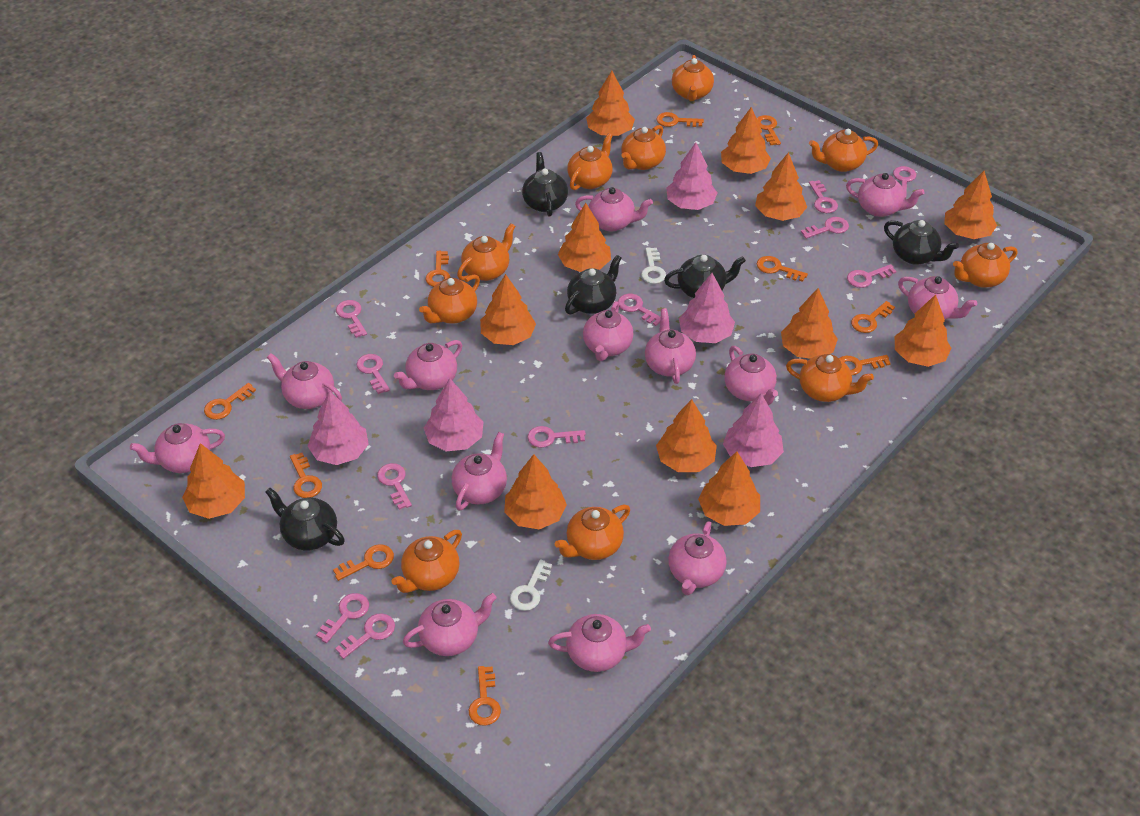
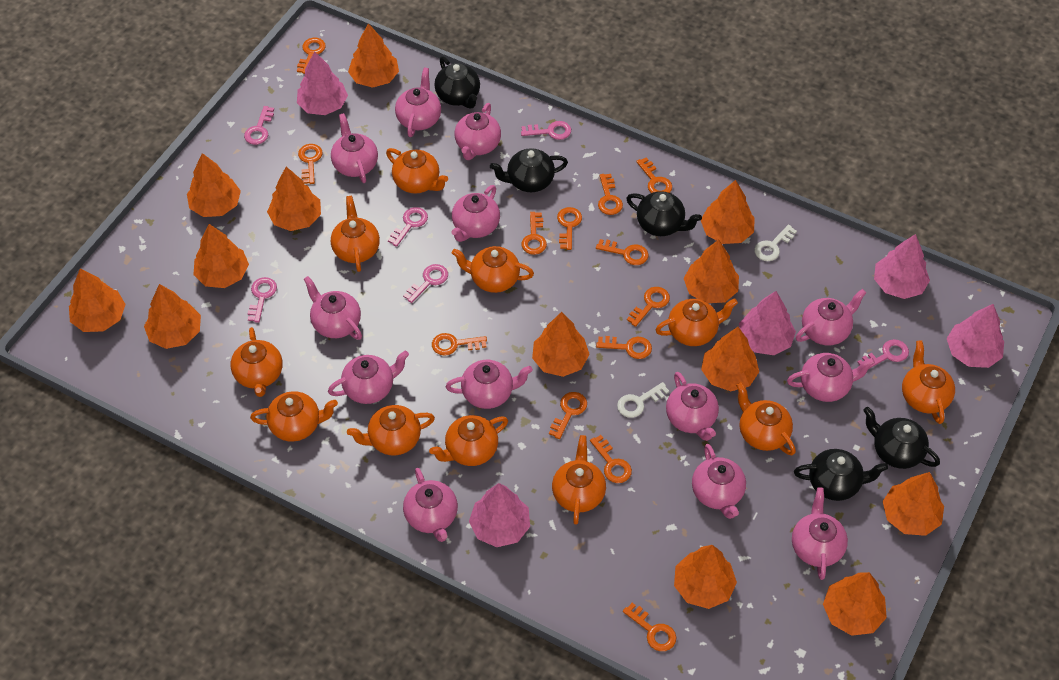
orange key: [204,383,256,420] [290,453,322,498] [333,544,394,581] [426,251,451,287] [469,666,501,726] [657,112,704,127] [757,115,781,145] [757,256,808,282] [839,355,891,375] [851,301,895,333] = 10 -> [297,38,326,74] [298,144,322,184] [432,333,487,356] [521,212,547,255] [549,392,587,439] [557,207,582,250] [590,435,632,483] [596,239,648,265] [596,336,652,359] [598,174,623,215] [623,603,676,651] [627,287,670,327] [636,157,672,193] = 13
orange teapot: [391,530,462,593] [419,274,480,324] [457,223,515,281] [555,505,630,560] [567,133,613,190] [621,125,666,170] [672,55,714,101] [786,354,874,402] [809,129,878,172] [953,243,1017,288] = 10 -> [231,327,283,397] [250,391,338,442] [331,196,380,272] [347,405,435,455] [386,148,448,194] [429,415,508,466] [452,246,534,293] [552,435,606,525] [655,298,738,346] [736,382,796,455] [902,340,955,424] = 11
orange tree: [182,443,245,519] [480,274,536,345] [504,454,567,529] [558,203,611,272] [586,71,635,136] [656,399,717,472] [698,452,760,526] [721,107,771,174] [755,152,807,221] [781,288,838,359] [895,295,952,367] [944,171,997,239] = 12 -> [69,268,126,332] [144,284,201,349] [187,153,241,217] [193,224,249,288] [267,167,321,231] [348,23,399,88] [532,312,590,377] [674,545,737,609] [684,240,739,303] [701,180,755,244] [701,327,759,391] [823,572,887,636] [883,472,944,536] = 13
pink key: [316,593,369,643] [335,613,395,659] [336,300,367,338] [356,354,390,394] [377,463,412,510] [527,426,586,448] [618,294,661,326] [801,217,849,239] [809,180,838,213] [847,264,897,288] [893,166,916,199] = 11 -> [244,106,274,145] [247,277,277,323] [388,207,428,247] [403,264,448,303] [521,121,571,140] [857,339,909,369] = 6

